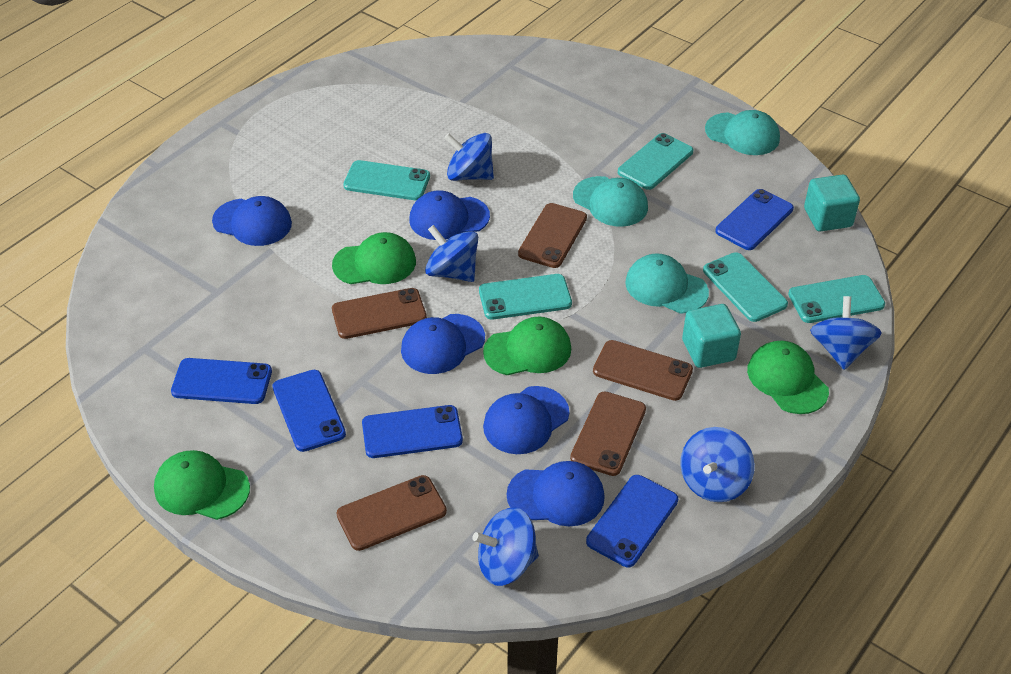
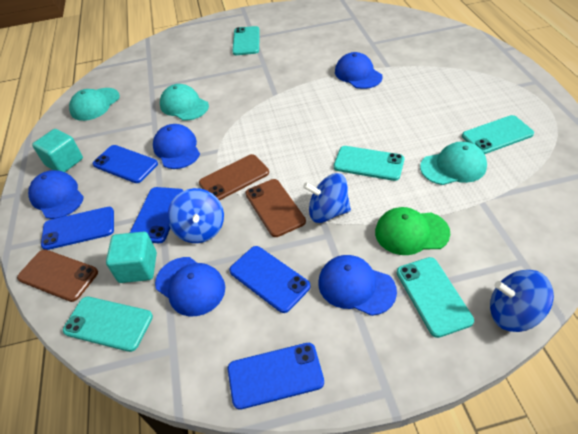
blue spinning top: [425,225,478,282] [444,133,494,181] [472,507,539,586] [680,427,755,502] [810,296,882,370] = 5 -> [168,188,224,243] [303,173,351,223] [490,270,554,332] = 3
brown phone: [332,288,427,339] [337,475,447,551] [518,203,587,268] [570,391,646,476] [593,340,693,401] = 5 -> [17,249,98,302] [199,154,269,201] [245,179,306,237] = 3
green cap: [154,450,250,520] [332,232,416,284] [483,317,571,375] [747,341,829,414] = 4 -> [375,207,450,255] = 1

